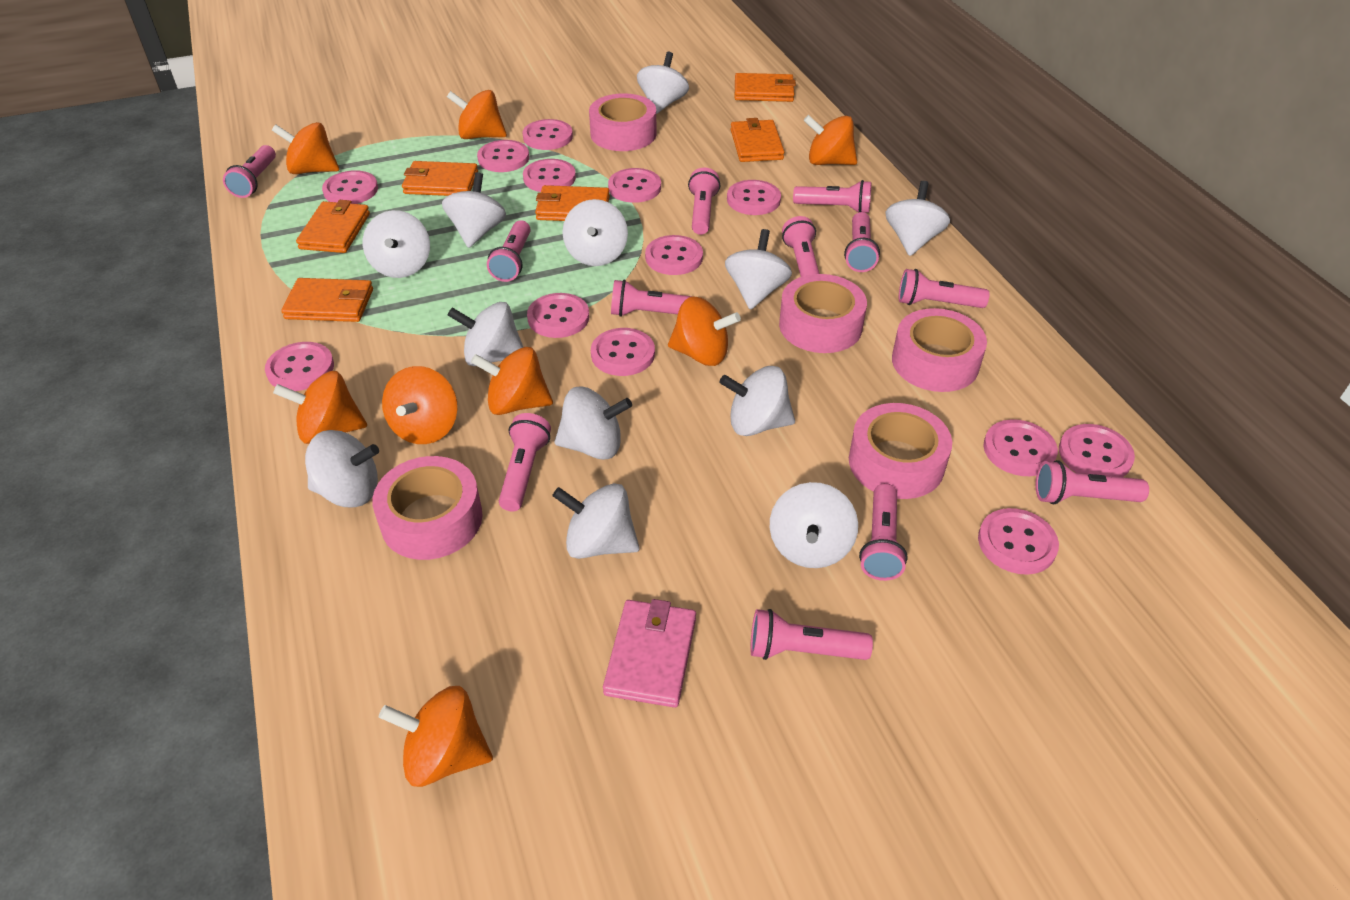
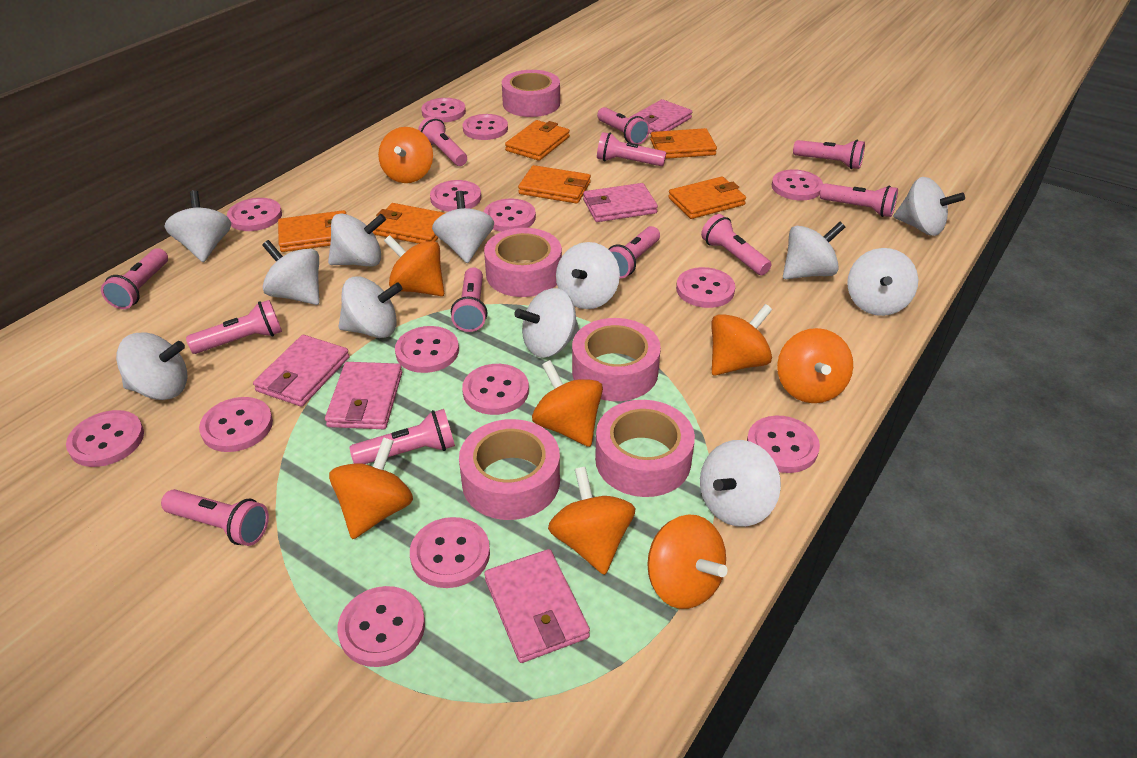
pink button: [265,342,334,391] [322,170,378,204] [477,140,529,172] [522,119,573,150] [523,159,576,192] [527,293,589,338] [591,328,655,376] [608,168,661,203] [645,235,703,275] [727,180,781,215] [978,508,1059,575] [983,419,1058,476] [1059,424,1135,477] = 13 -> [66,410,144,467] [199,397,273,452] [227,198,282,231] [337,586,425,667] [395,326,459,373] [410,517,490,588] [421,98,466,122] [430,180,481,212] [462,364,529,415] [463,114,508,140] [484,199,536,232] [676,267,735,308] [747,416,820,473] [772,169,823,200] = 14
pink wallet: [603,599,696,708] = 1 -> [253,335,349,407] [325,362,402,429] [484,549,590,663] [583,183,658,222] [629,99,692,134] = 5

